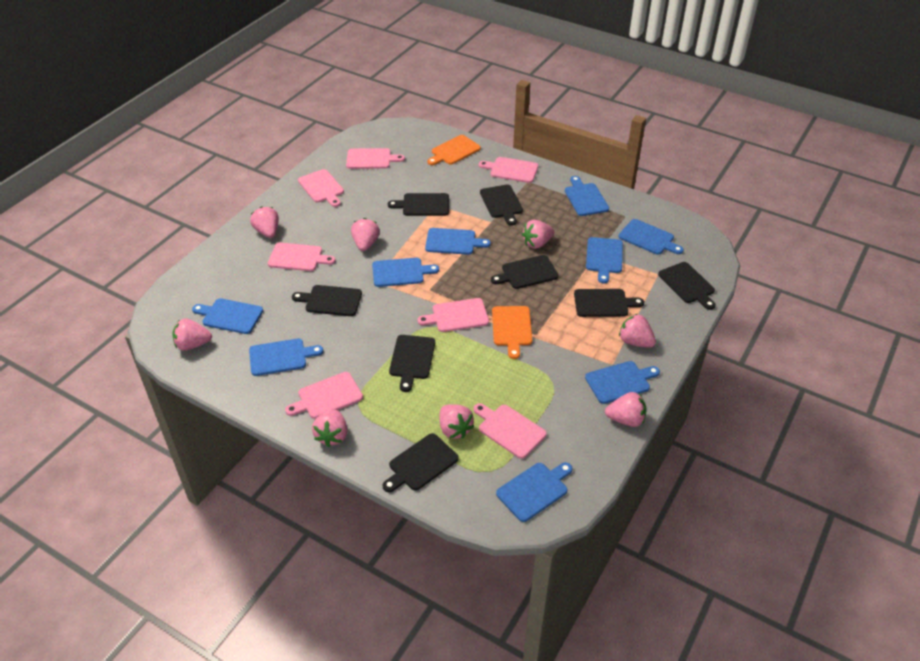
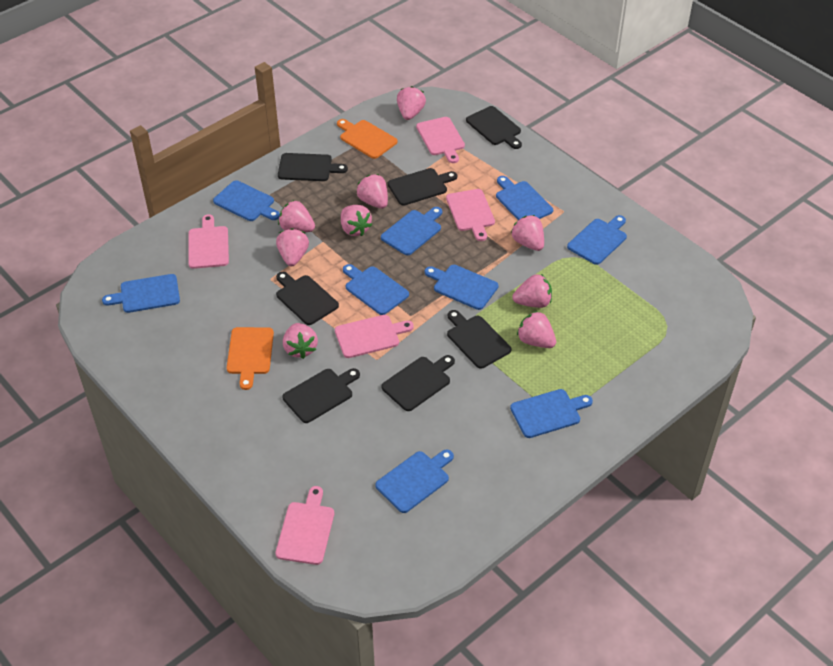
black cutting board: [292,285,362,316] [383,433,459,492] [388,193,449,216] [389,335,435,392] [480,184,523,226] [491,255,559,289] [574,289,644,317] [658,262,716,310] = 8 -> [276,272,339,325] [278,153,348,181] [282,368,360,423] [381,355,455,411] [388,168,457,206] [447,310,511,369] [466,106,522,149] = 7
pink cutting board: [268,242,335,271] [285,372,363,419] [298,169,344,207] [346,148,405,169] [417,298,489,332] [474,403,547,459] [479,157,538,183] = 7 -> [188,214,229,269] [275,486,334,565] [335,315,414,358] [416,117,465,163] [446,189,495,241] = 5
pink strawberry: [172,318,212,351] [250,206,279,238] [312,410,347,447] [351,218,380,251] [440,404,474,439] [522,220,554,249] [605,392,647,427] [619,314,656,348] = 8 -> [276,228,309,266] [278,200,315,232] [283,323,318,359] [341,205,372,236] [356,174,388,209] [397,86,426,120] [511,215,544,251] [512,274,552,308] [517,311,556,348] = 9

